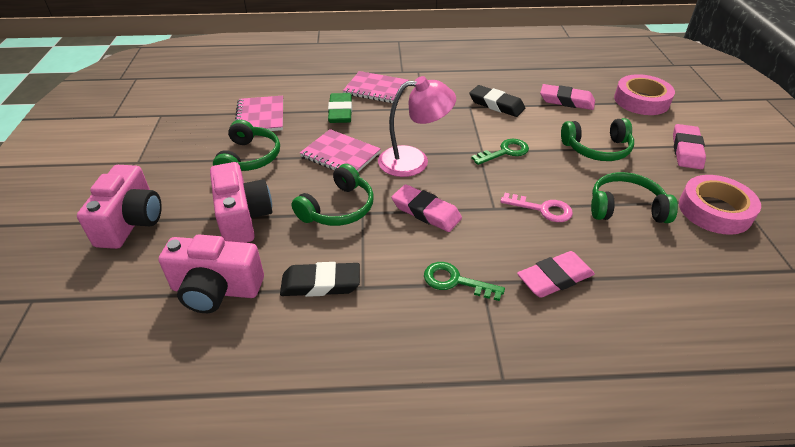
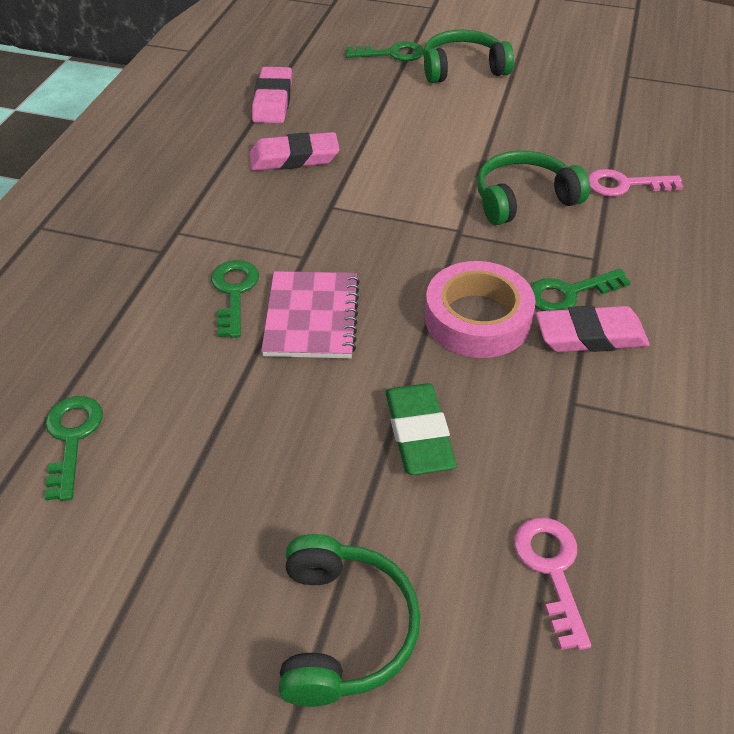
black eraser: [280,262,360,297] [469,85,525,117] = 2 -> none = 0
green headphones: [213,120,280,171] [292,164,374,226] [561,118,634,161] [591,172,678,223] = 4 -> [279,534,421,707] [423,30,514,83] [477,151,590,225] = 3
green key: [424,262,505,301] [471,139,529,165] = 2 -> [45,396,103,501] [211,260,259,338] [345,41,424,61] [531,269,631,311] = 4
pink camera: [77,165,162,249] [159,235,264,313] [210,162,272,243] = 3 -> none = 0
pink eraser: [392,184,462,232] [517,251,595,298] [540,84,595,110] [673,124,706,169] = 4 -> [249,132,340,171] [252,67,292,123] [536,305,650,352] = 3
pink key: [500,193,573,222] = 1 -> [514,517,591,650] [588,169,683,197] = 2
pink lamp: [378,76,456,177] = 1 -> none = 0
pink notebook: [235,96,283,131] [300,129,381,172] [343,71,409,103] = 3 -> [261,271,360,358] = 1
pink tape: [614,74,675,115] [679,175,761,235] = 2 -> [425,261,535,358] = 1

